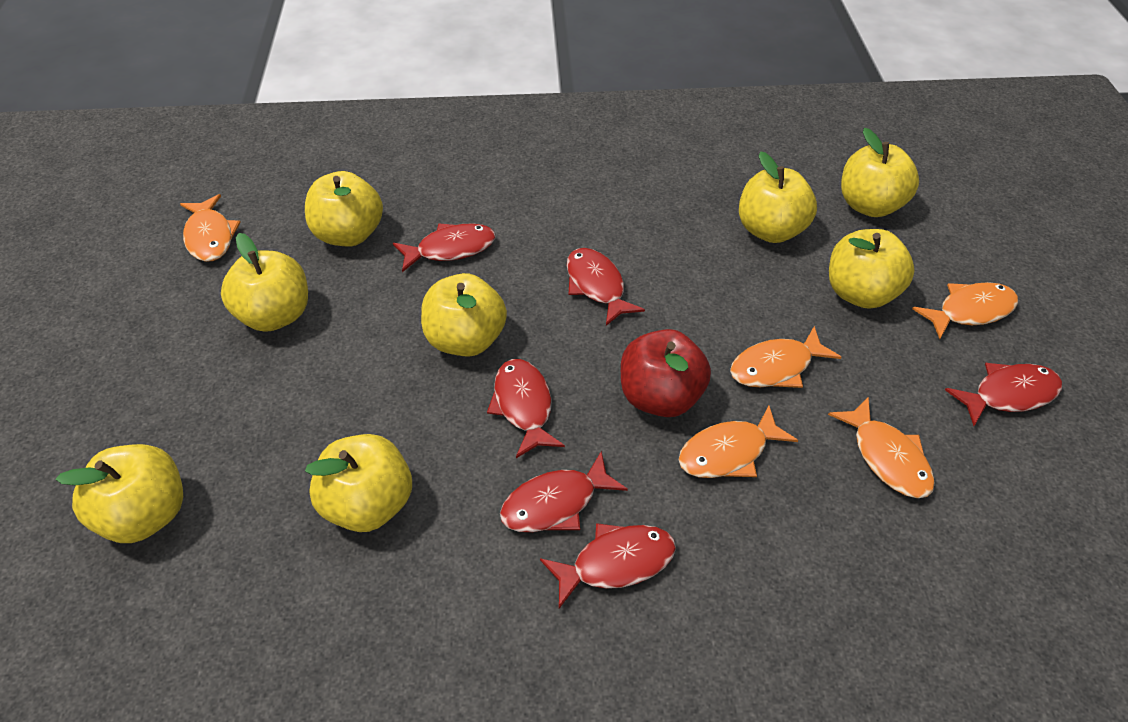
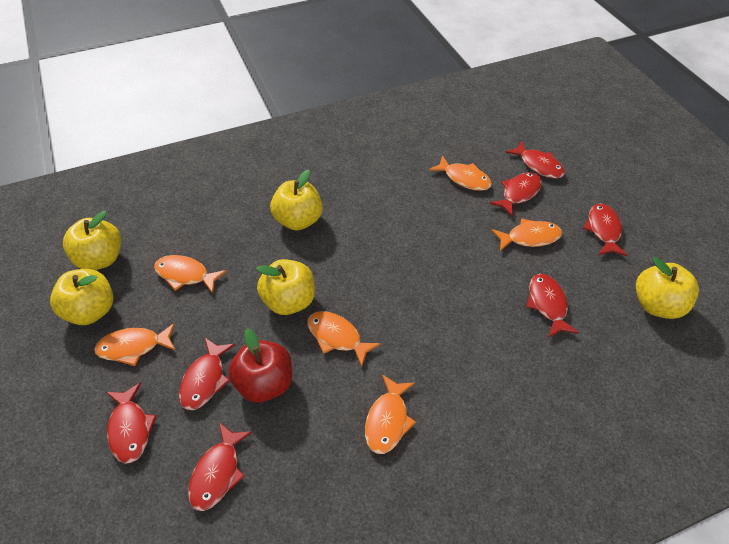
orange fish: [180,194,241,262] [679,405,798,478] [730,326,841,388] [828,397,935,498] [912,282,1018,339] = 5 -> [94,323,176,366] [154,255,227,294] [307,311,381,367] [365,374,416,454] [429,155,492,191] [491,218,562,251] = 6
red fish: [393,223,496,272] [487,359,565,458] [500,451,628,532] [540,523,676,609] [567,248,645,326] [945,363,1062,426] = 6 -> [106,382,157,464] [179,338,235,410] [188,422,252,511] [490,173,542,216] [505,141,565,179] [527,274,579,338] [583,204,628,256] = 7
yellow apple: [56,444,183,543] [221,233,308,332] [305,171,383,247] [305,434,412,532] [421,273,507,357] [739,151,817,243] [829,229,915,309] [841,128,919,217] = 8 -> [50,269,114,325] [63,211,121,270] [256,259,315,315] [270,170,323,230] [636,257,699,319] = 5

